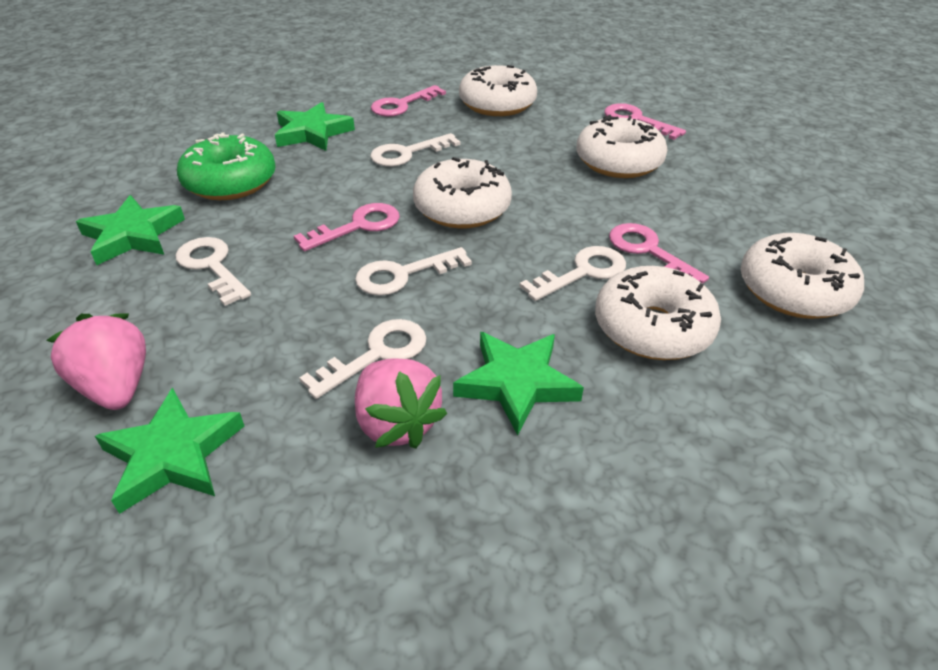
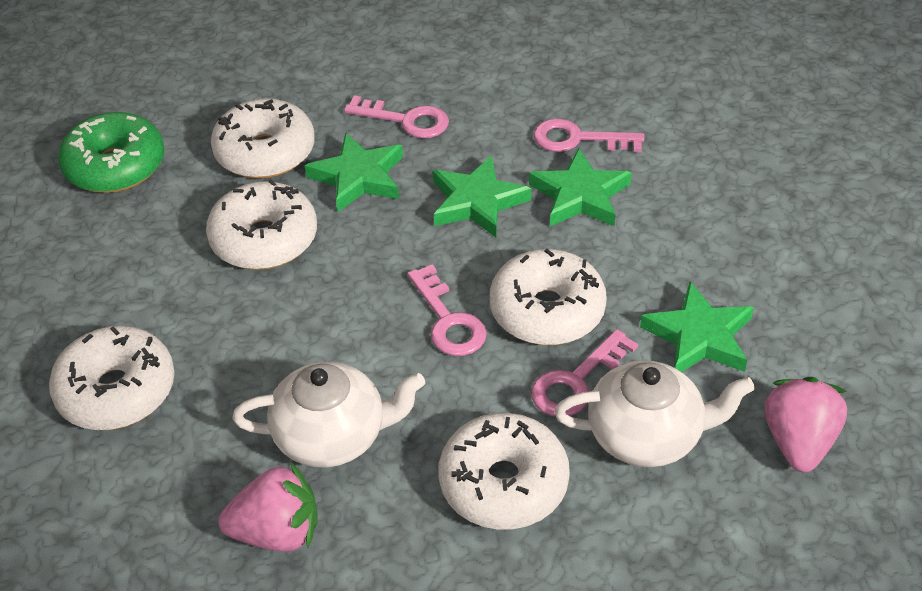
white key: [176,237,251,306] [299,319,426,399] [355,247,472,296] [371,133,460,167] [519,246,626,301] = 5 -> none = 0
white teapot: none = 0 -> [232,362,425,467] [554,360,755,467] = 2

